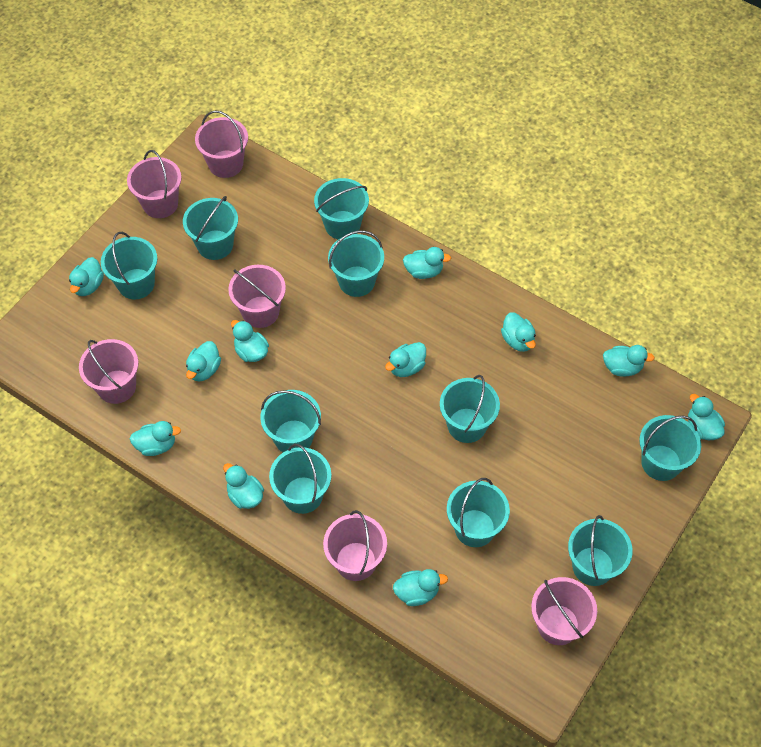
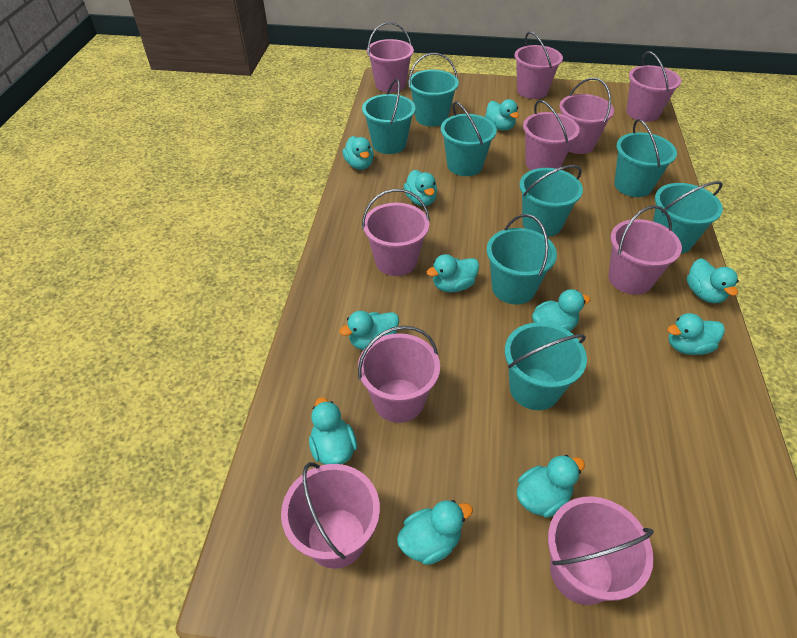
pink bucket: [79,339,139,404] [127,150,182,218] [195,110,248,178] [228,265,286,328] [323,510,387,581] [531,577,597,645] = 6 -> [281,462,380,569] [358,326,440,423] [362,189,430,276] [367,22,414,92] [514,31,563,99] [523,100,580,170] [548,496,654,605] [559,78,614,154] [608,205,682,295] [627,51,681,122] = 10
turquoise bucket: [101,232,157,299] [183,196,238,260] [260,390,321,452] [269,444,331,514] [314,178,369,239] [328,230,384,297] [440,375,500,443] [447,478,510,547] [568,515,633,586] [639,415,701,481] = 10 -> [362,79,415,154] [408,53,459,127] [441,102,497,176] [487,214,557,305] [505,322,587,410] [519,165,583,237] [614,119,677,197] [653,181,723,254] = 8

